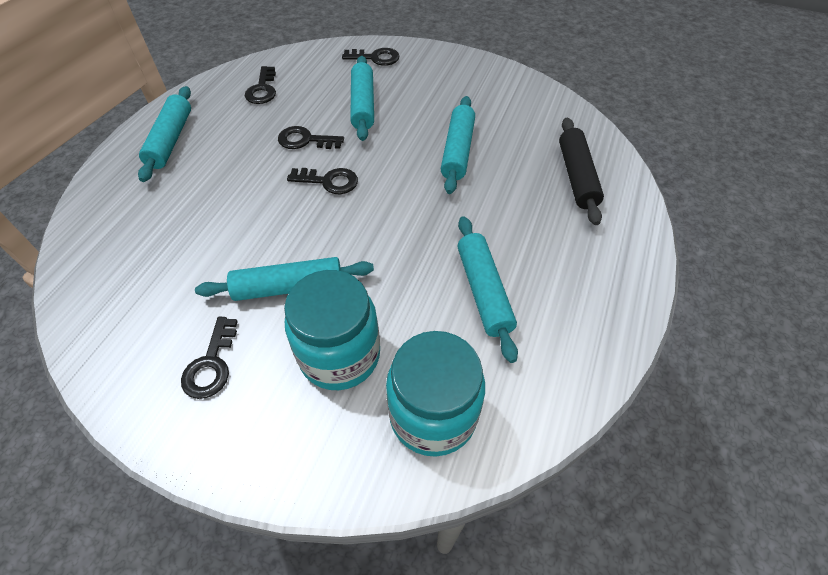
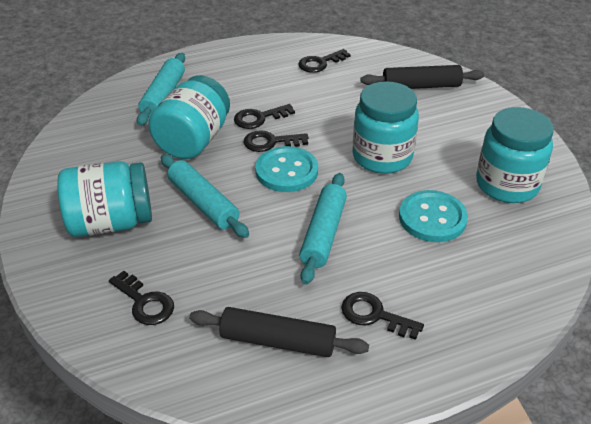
black rolling pin: [559,118,604,225] = 1 -> [189,307,369,357] [360,65,485,89] = 2
turquoise button: none = 0 -> [255,146,318,192] [399,190,468,242] = 2
turquoise jar: [284,270,380,390] [386,331,485,457] = 2 -> [57,161,152,237] [148,75,230,159] [352,81,419,174] [476,107,554,203] = 4
turquoise rolling pin: [138,86,191,182] [195,257,374,301] [350,56,374,141] [441,96,475,194] [458,216,518,363] = 5 -> [137,53,185,126] [161,154,249,238] [299,173,347,285] = 3

